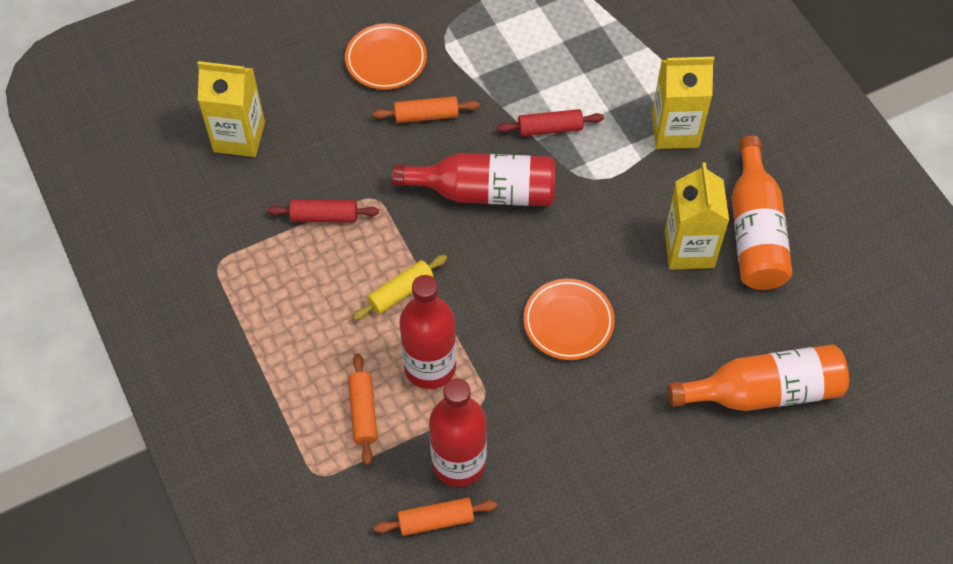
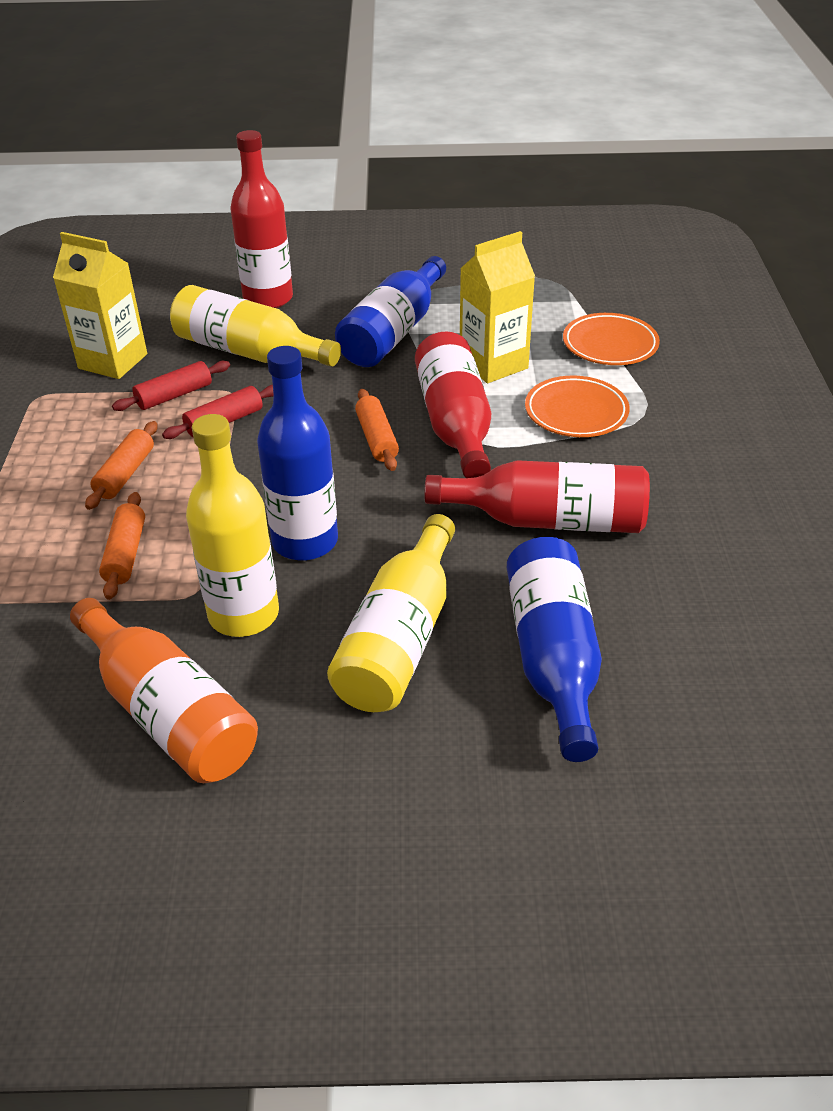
blue bottle: none = 0 -> [257,346,338,561] [335,256,446,367] [507,537,602,762] = 3
orange bottle: [668,344,849,411] [732,135,792,290] = 2 -> [70,598,258,783] = 1
yellow bottle: none = 0 -> [170,285,341,367] [186,414,279,637] [327,514,455,712] = 3
yellow carton: [197,61,265,157] [652,57,714,149] [665,162,729,270] = 3 -> [53,232,147,379] [460,231,535,383] = 2
yellow rolling pin: [353,255,447,320] = 1 -> none = 0

